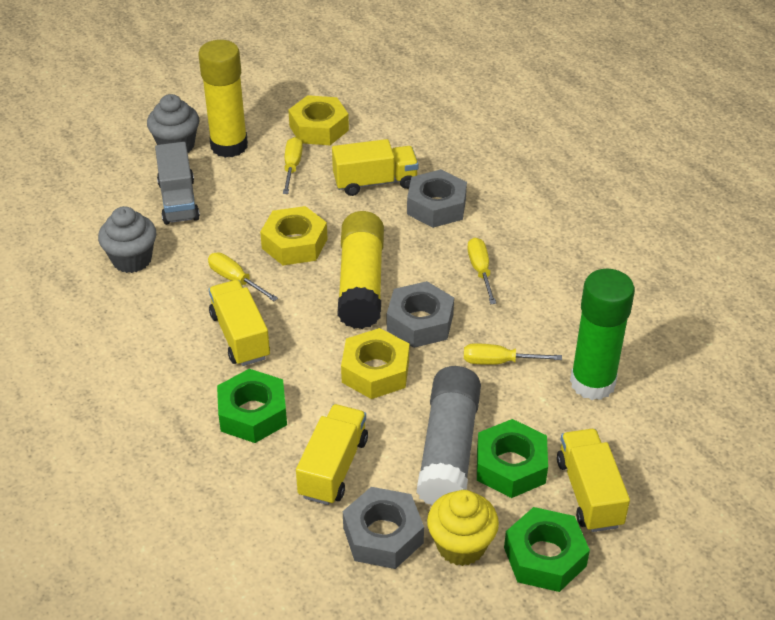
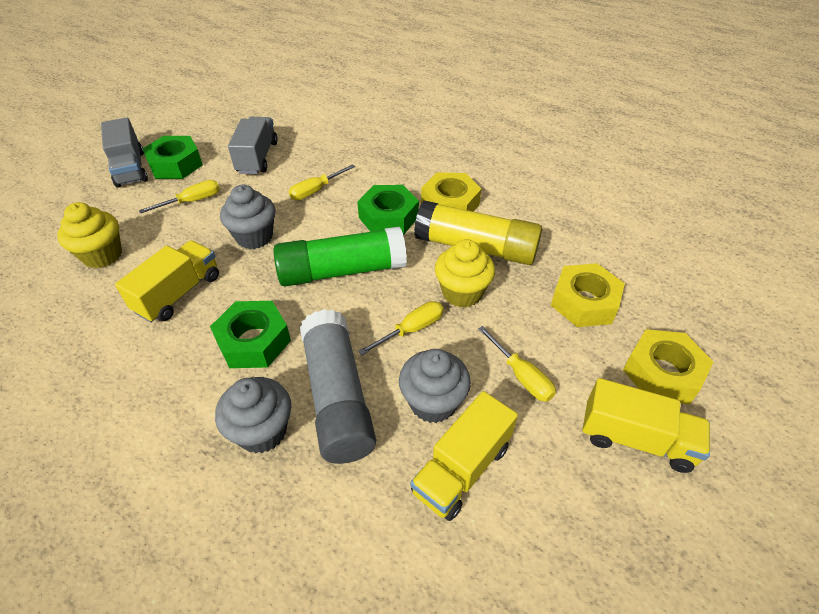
grey cupcake: [98,206,156,273] [147,94,199,153] = 2 -> [215,377,291,454] [220,185,276,249] [399,349,471,423] = 3
grey nut: [343,487,424,569] [387,281,454,348] [407,169,467,228] = 3 -> none = 0
grey truck: [155,142,200,225] = 1 -> [101,117,148,188] [228,117,278,174] = 2
yellow cupcake: [427,490,499,566] = 1 -> [57,202,122,268] [435,239,495,308] = 2
yellow glue stick: [198,40,248,158] [337,211,384,329] = 2 -> [414,200,542,265] = 1
yellow truck: [209,280,270,366] [296,404,368,505] [332,139,419,196] [557,429,630,532] = 4 -> [115,240,219,323] [411,391,518,521] [583,378,710,473] = 3

